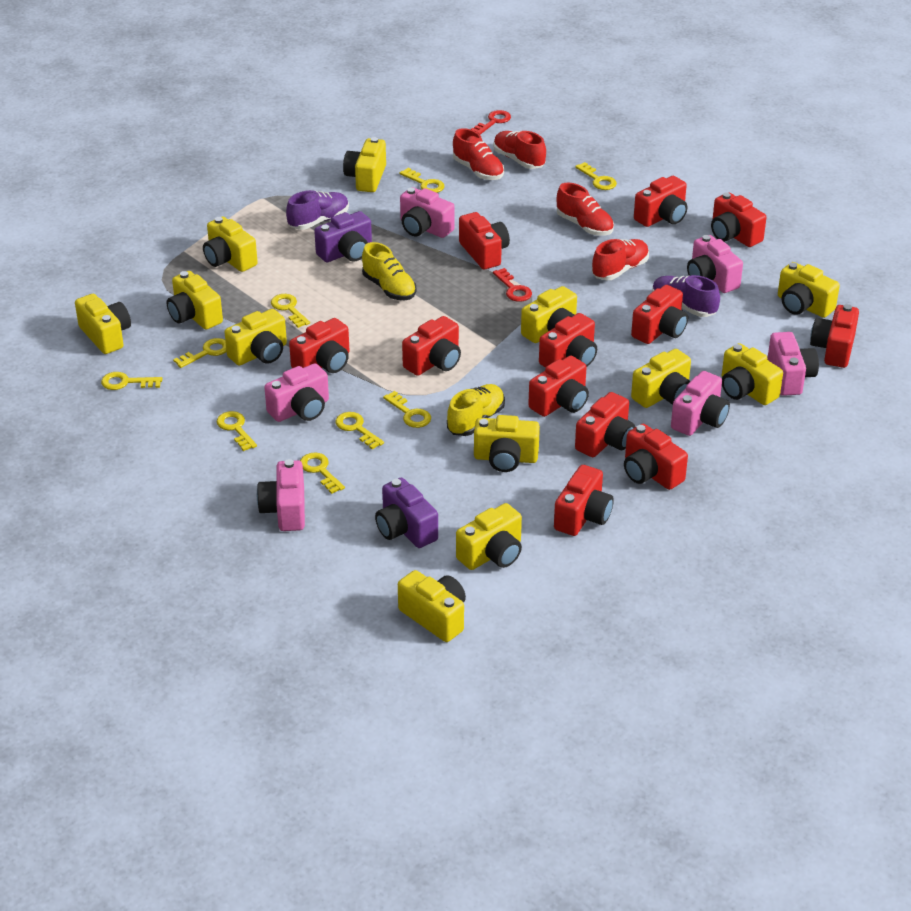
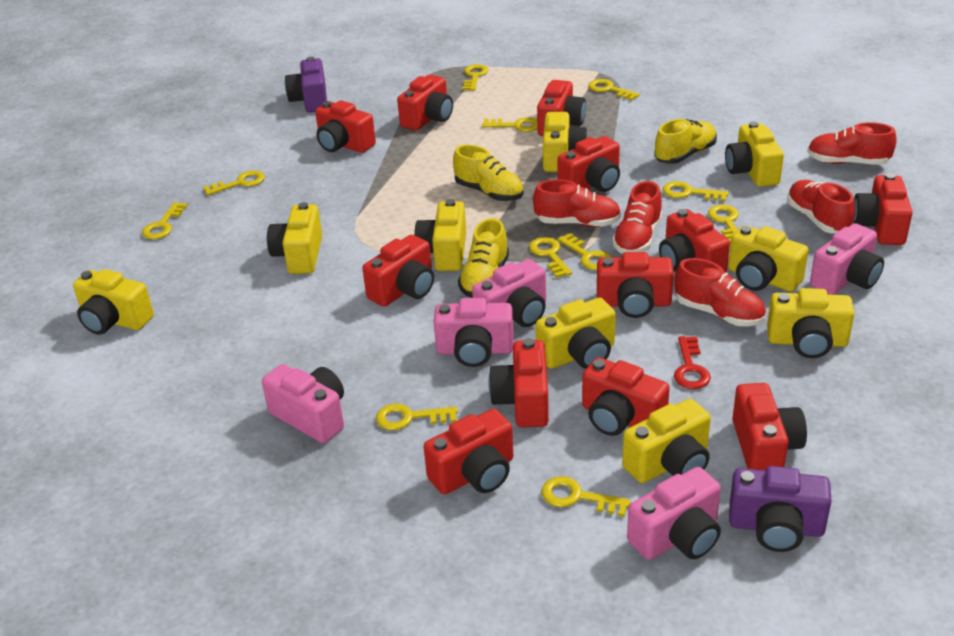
pink camera: [257,459,305,531] [264,363,329,422] [400,187,455,238] [671,371,730,436] [687,235,743,293] [767,332,819,396] = 6 -> [262,364,344,443] [434,298,514,367] [472,259,546,327] [627,467,721,560] [810,223,884,295] = 5
purple shoe: [286,190,349,230] [652,275,720,317] = 2 -> none = 0
red key: [470,110,511,134] [493,268,532,302] = 2 -> [674,336,711,389] = 1
red shoe: [453,128,504,180] [493,131,546,169] [557,182,614,236] [592,239,649,280] = 4 -> [533,179,621,227] [612,181,662,254] [674,258,766,326] [787,180,855,234] [807,122,897,165] = 5
yellow camera: [75,294,131,354] [167,271,223,330] [203,216,257,272] [225,309,287,365] [343,137,386,192] [398,570,466,642] [456,503,522,570] [474,415,540,472] [521,286,577,343] [631,349,691,408] [722,343,783,405] [778,262,840,318] = 12 -> [73,269,154,335] [267,202,322,274] [414,199,466,271] [535,298,616,369] [543,112,588,172] [622,399,711,483] [725,122,784,187] [728,225,808,292] [767,288,855,358] = 9
yellow key: [101,372,162,390] [173,338,226,368] [217,411,257,451] [271,294,310,328] [300,452,345,494] [335,412,384,449] [383,391,431,428] [399,168,444,193] [575,162,617,190] = 9 -> [142,202,188,239] [203,170,265,195] [376,403,458,430] [463,64,489,91] [482,117,538,132] [529,237,572,278] [542,476,631,517] [557,233,612,270] [588,79,640,101] [663,181,729,202] [708,205,739,244] = 11
yellow shoe: [362,242,416,300] [447,384,505,436] = 2 -> [453,145,523,201] [458,218,509,298] [654,119,717,164] = 3

